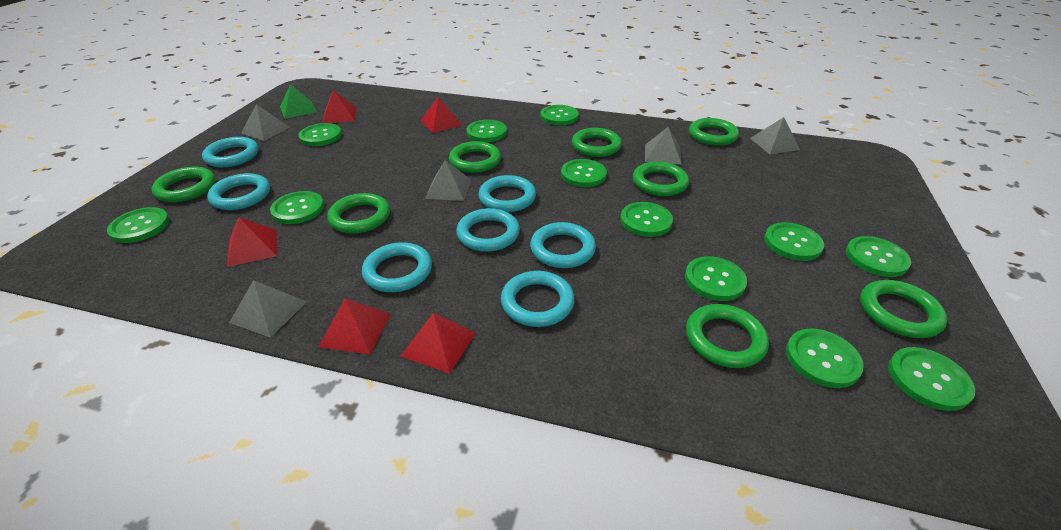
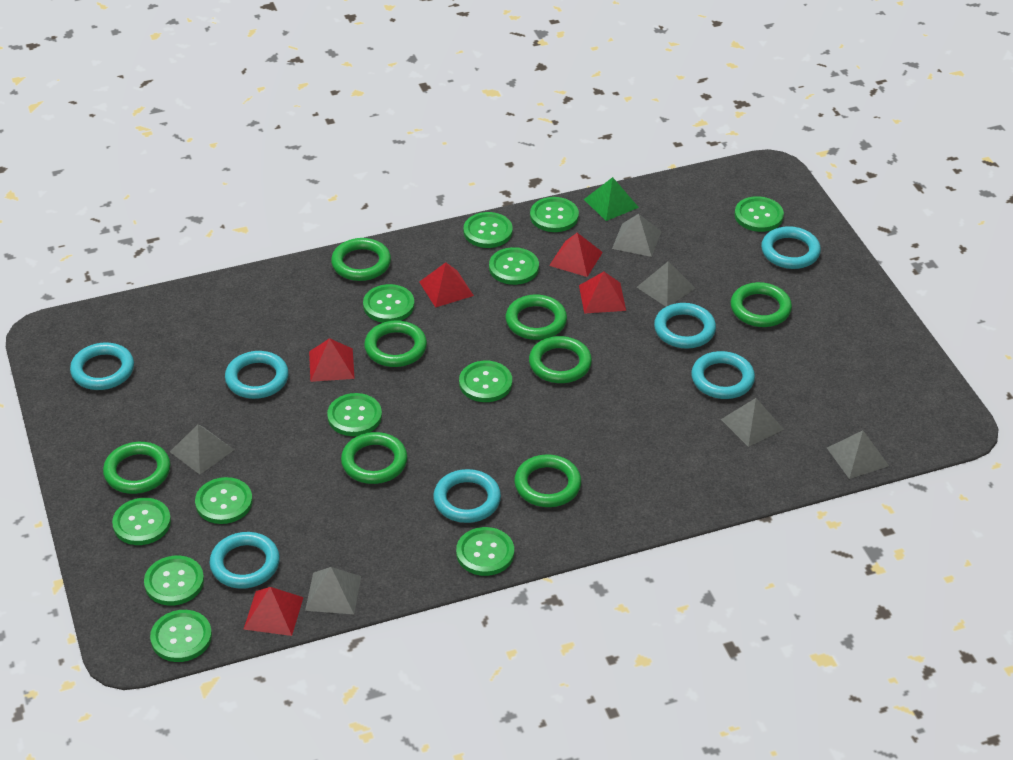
grey pyramid: [229,280,307,338] [241,104,290,141] [425,160,471,201] [645,127,682,165] [750,117,800,154] = 5 -> [170,424,234,474] [305,567,361,614] [612,214,661,257] [637,261,695,307] [721,398,784,447] [827,431,889,479] = 6

